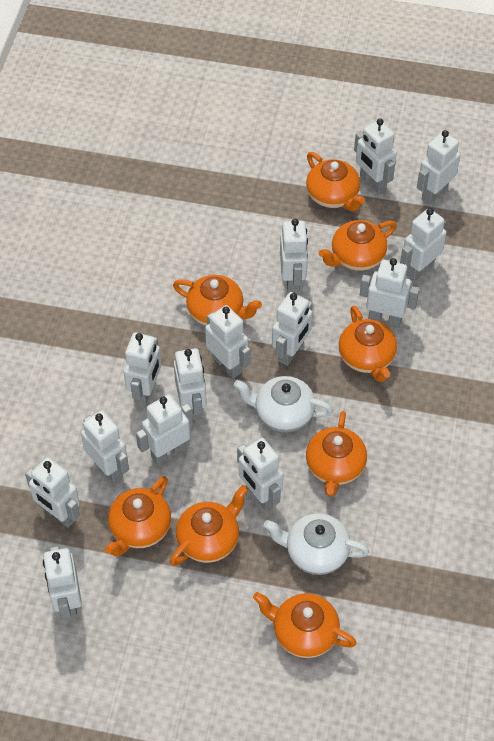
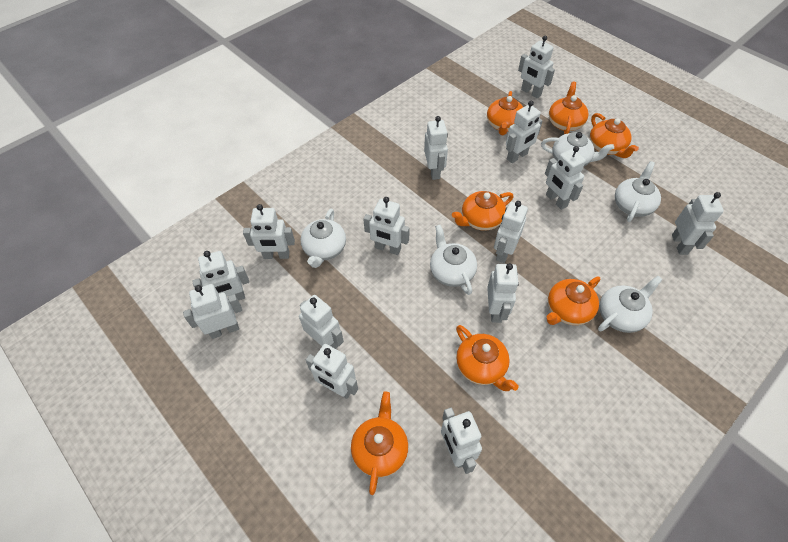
orange teapot: [105,476,171,556] [170,485,248,566] [173,275,262,326] [253,592,357,658] [306,152,365,211] [306,411,367,496] [319,220,397,271] [339,306,397,382] = 8 -> [351,392,408,495] [452,191,513,231] [456,325,519,391] [487,91,523,135] [547,276,600,325] [549,81,588,134] [590,113,639,158] = 7
white teapot: [234,376,333,432] [264,513,369,575] = 2 -> [301,209,346,268] [430,225,477,295] [541,132,614,166] [598,276,663,333] [615,161,661,222] = 5

